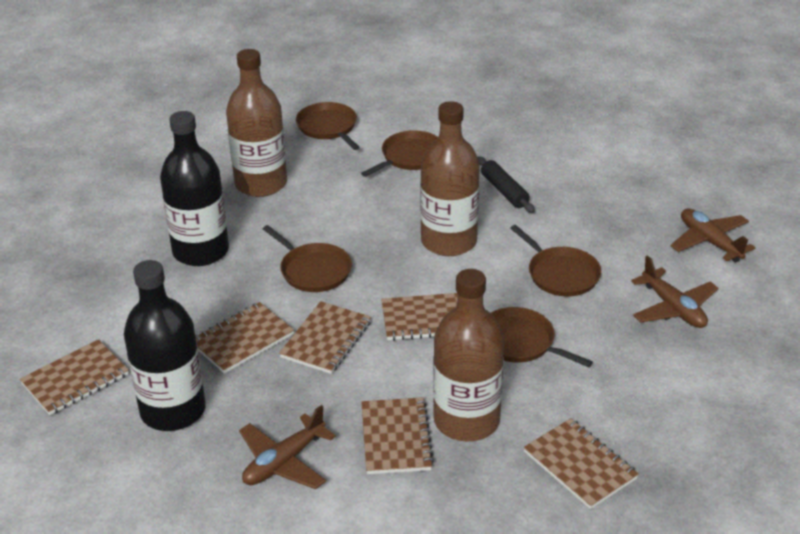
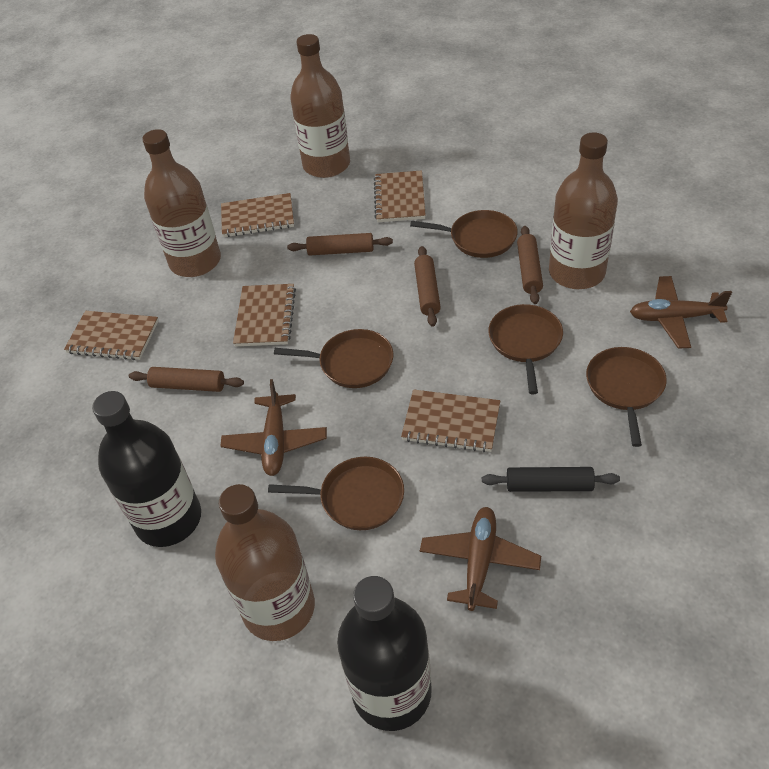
brown bottle: [226,49,287,197] [420,101,480,256] [433,269,504,442] = 3 -> [142,129,221,277] [215,484,315,641] [290,34,350,178] [549,132,618,289] = 4
brown notebook: [20,339,129,415] [195,302,294,374] [279,301,371,374] [361,398,434,474] [381,293,458,341] [524,418,639,509] = 6 -> [64,311,158,360] [221,193,294,237] [233,284,296,346] [374,170,426,222] [401,389,500,452] = 5
brown rolling pin: none = 0 -> [129,367,244,392] [287,233,393,256] [414,246,441,327] [517,226,543,304] = 4

